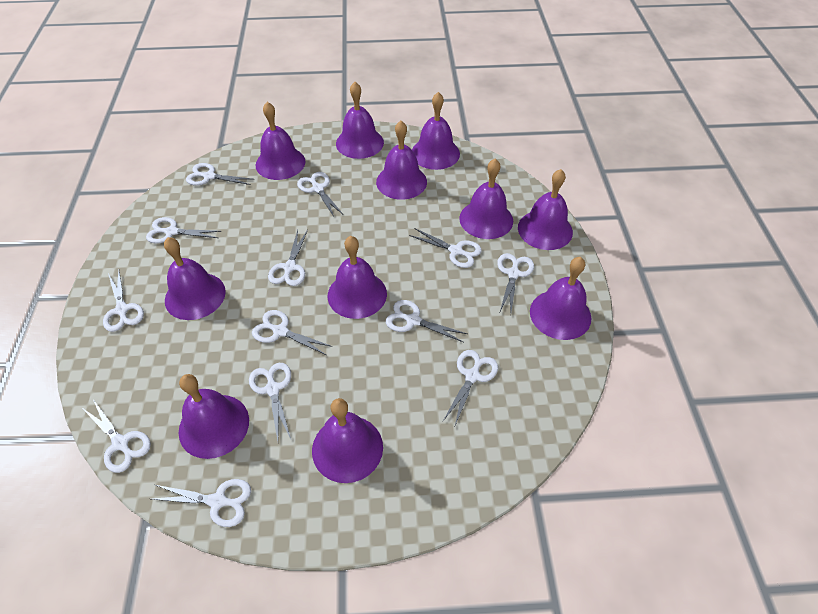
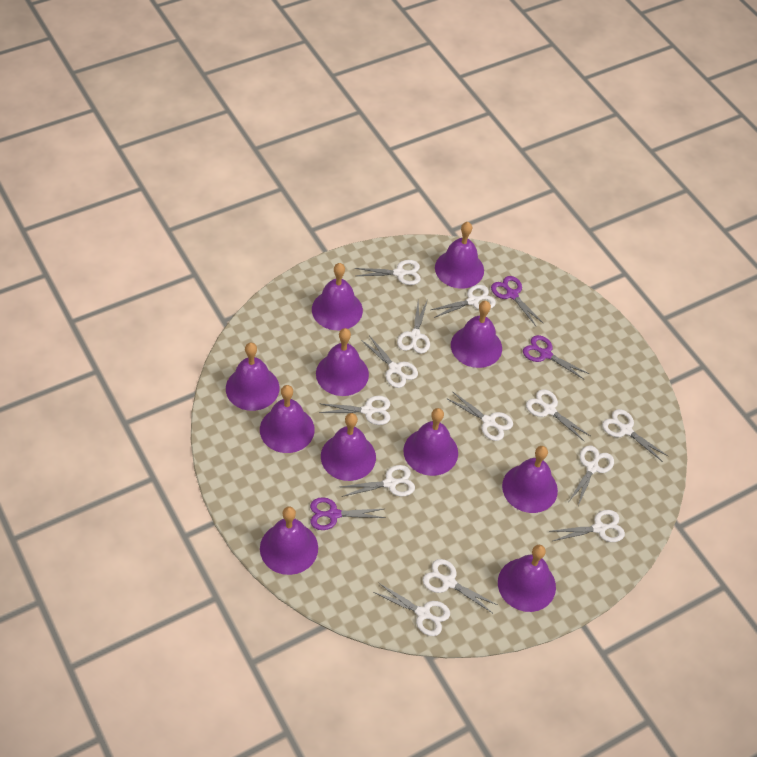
purple scissors: none = 0 -> [310,497,386,530] [491,276,544,326] [523,335,589,380] = 3

